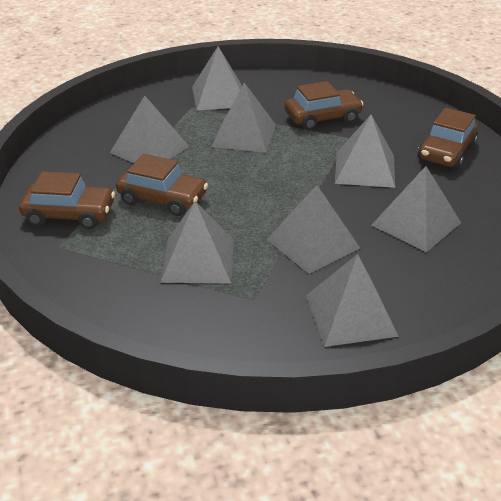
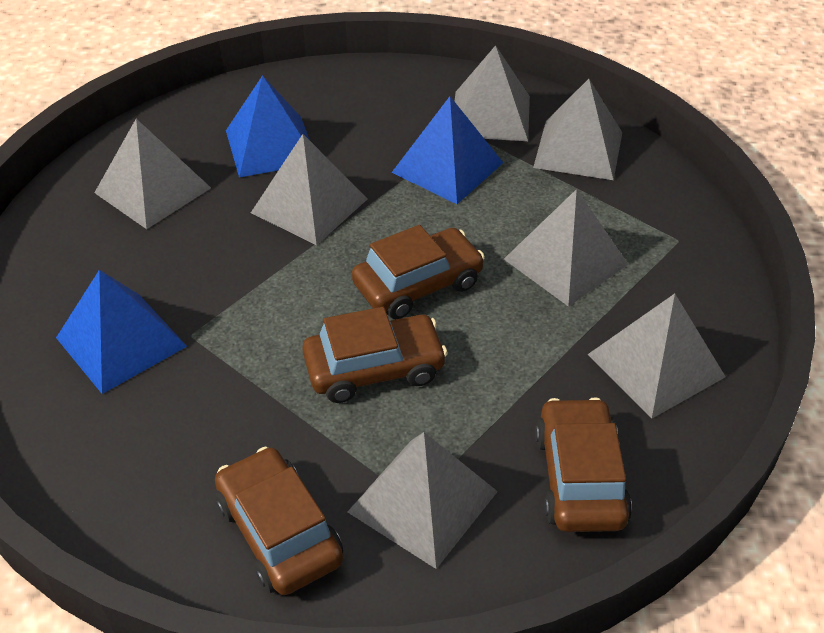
blue pyramid: none = 0 -> [56,270,187,394] [226,75,310,178] [391,96,503,204] = 3
grey pyramid: [110,95,190,163] [160,201,234,284] [192,46,242,110] [212,83,276,153] [267,185,360,274] [306,254,399,347] [335,114,395,188] [372,166,461,252] = 8 -> [94,119,211,229] [251,134,368,245] [347,432,498,569] [454,45,530,141] [504,189,628,307] [533,79,622,180] [587,294,726,419] = 7

